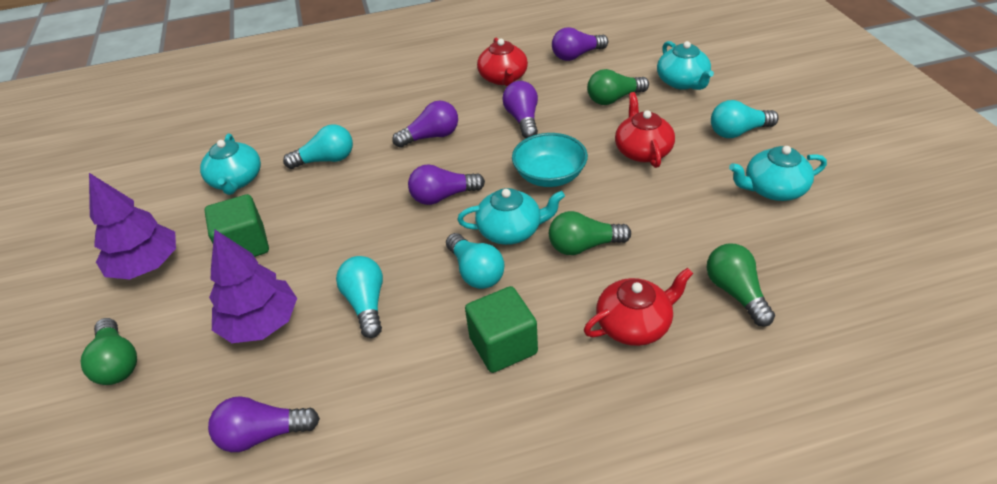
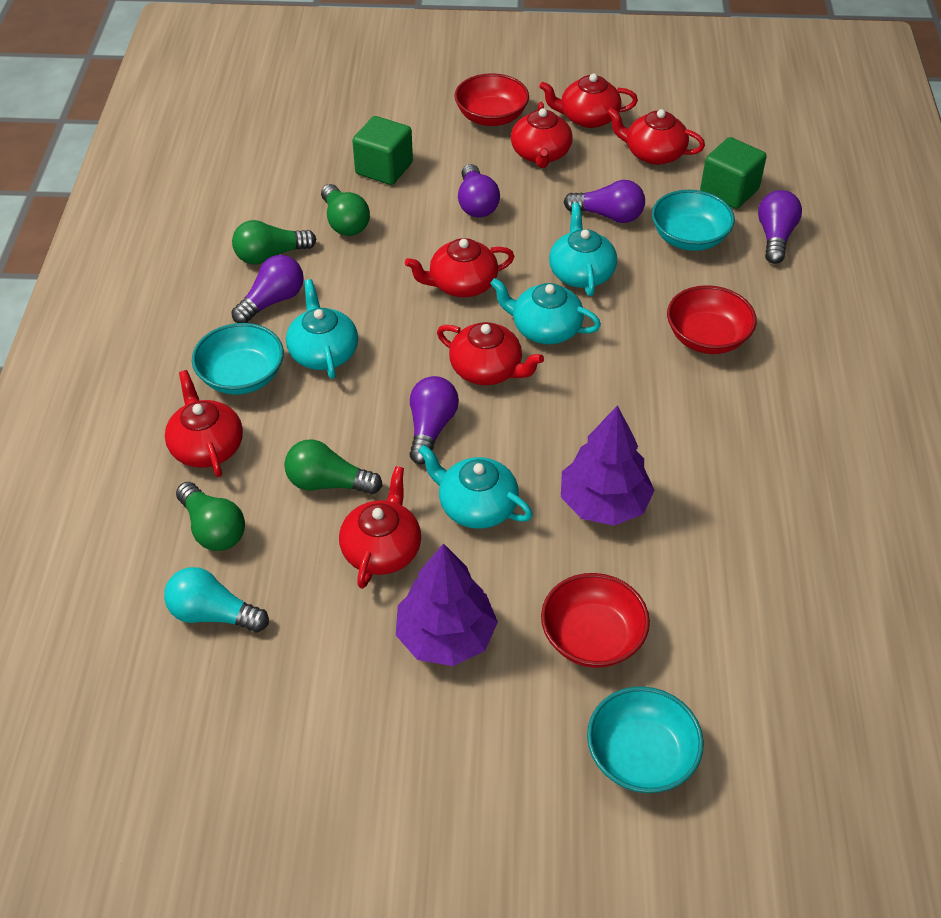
red bowl: none = 0 -> [454,73,529,126] [541,573,650,668] [667,285,757,354] = 3
red teapot: [477,38,528,86] [584,268,693,346] [615,92,675,168] = 3 -> [165,370,243,477] [339,466,421,589] [405,238,515,297] [437,322,544,385] [511,102,573,168] [539,73,638,128] [607,108,705,165] = 7
turquoise bowl: [512,133,588,187] = 1 -> [192,323,284,395] [587,686,704,793] [652,190,735,251] = 3
turquoise light bulb: [283,124,353,169] [336,256,383,338] [446,233,505,289] [711,100,779,138] = 4 -> [164,567,269,632] = 1

